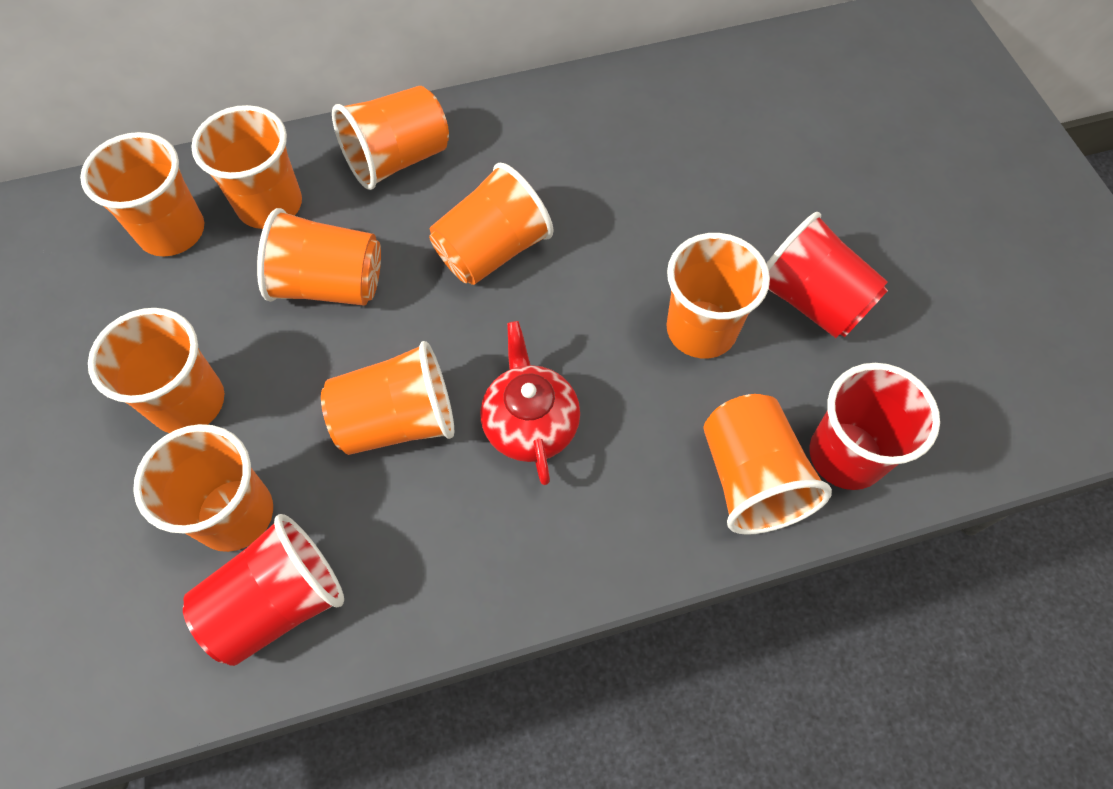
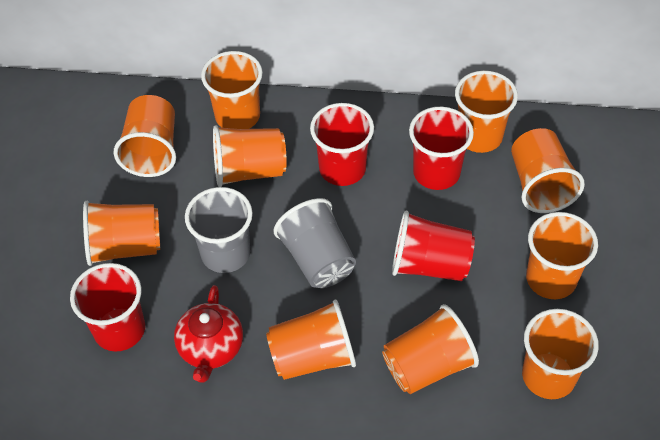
grey cup: none = 0 -> [185,187,253,273] [274,198,356,288] = 2
red cup: [183,514,344,666] [766,212,888,338] [810,363,940,490] = 3 -> [70,263,145,351] [310,103,374,186] [392,210,475,281] [409,107,474,190] = 4

